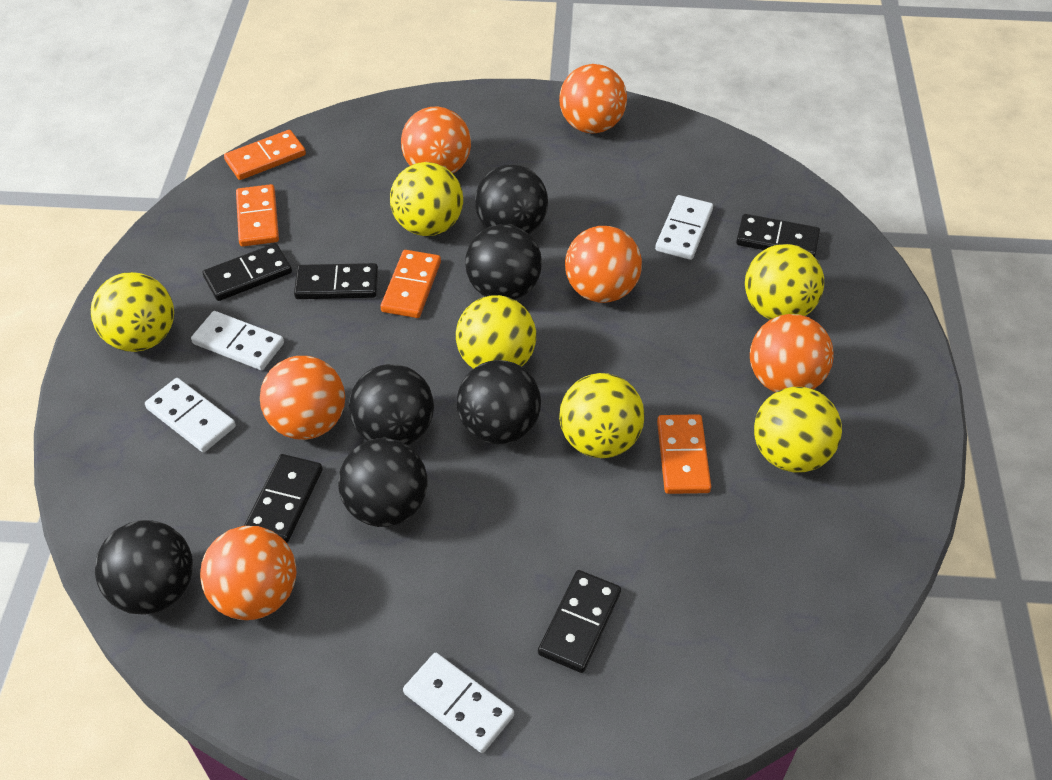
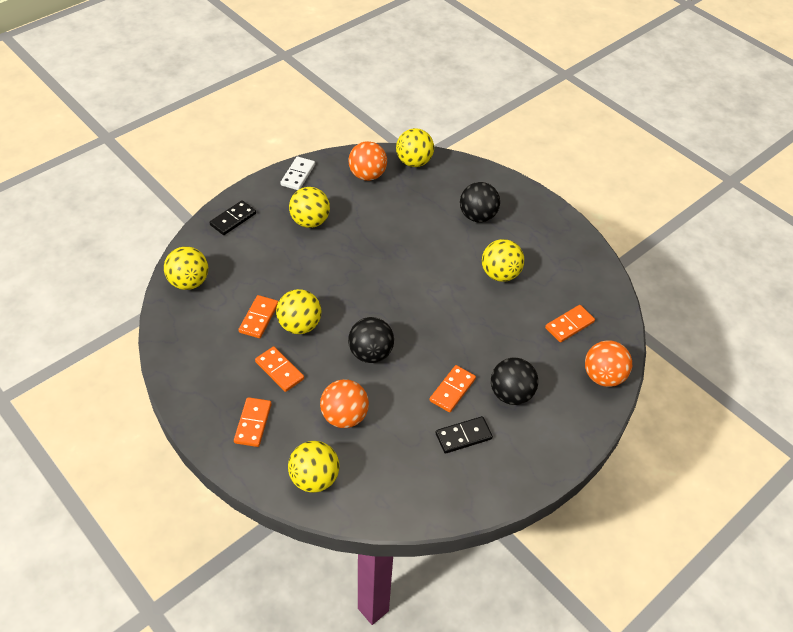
black ball: [95,520,193,615] [338,438,428,527] [349,364,434,445] [457,360,541,444] [465,224,542,300] [475,164,548,234] = 6 -> [348,317,394,363] [460,182,500,222] [491,358,538,405] = 3
black domino: [203,243,292,301] [244,454,323,543] [294,263,378,299] [538,570,621,673] [736,214,820,257] = 5 -> [210,200,256,235] [436,416,493,454] = 2
orange ball: [200,526,296,620] [260,356,345,440] [401,107,471,173] [559,64,627,134] [565,226,642,303] [750,314,834,393] = 6 -> [320,379,369,428] [348,141,387,181] [585,340,632,387] = 3
orange domino: [224,130,306,180] [236,184,279,247] [380,250,441,318] [657,414,711,494] = 4 -> [234,397,272,447] [238,295,278,338] [255,346,304,392] [429,365,476,412] [545,305,595,342] = 5
white domino: [145,378,236,452] [191,311,284,370] [403,653,514,753] [655,195,713,260] = 4 -> [280,157,315,190] = 1

